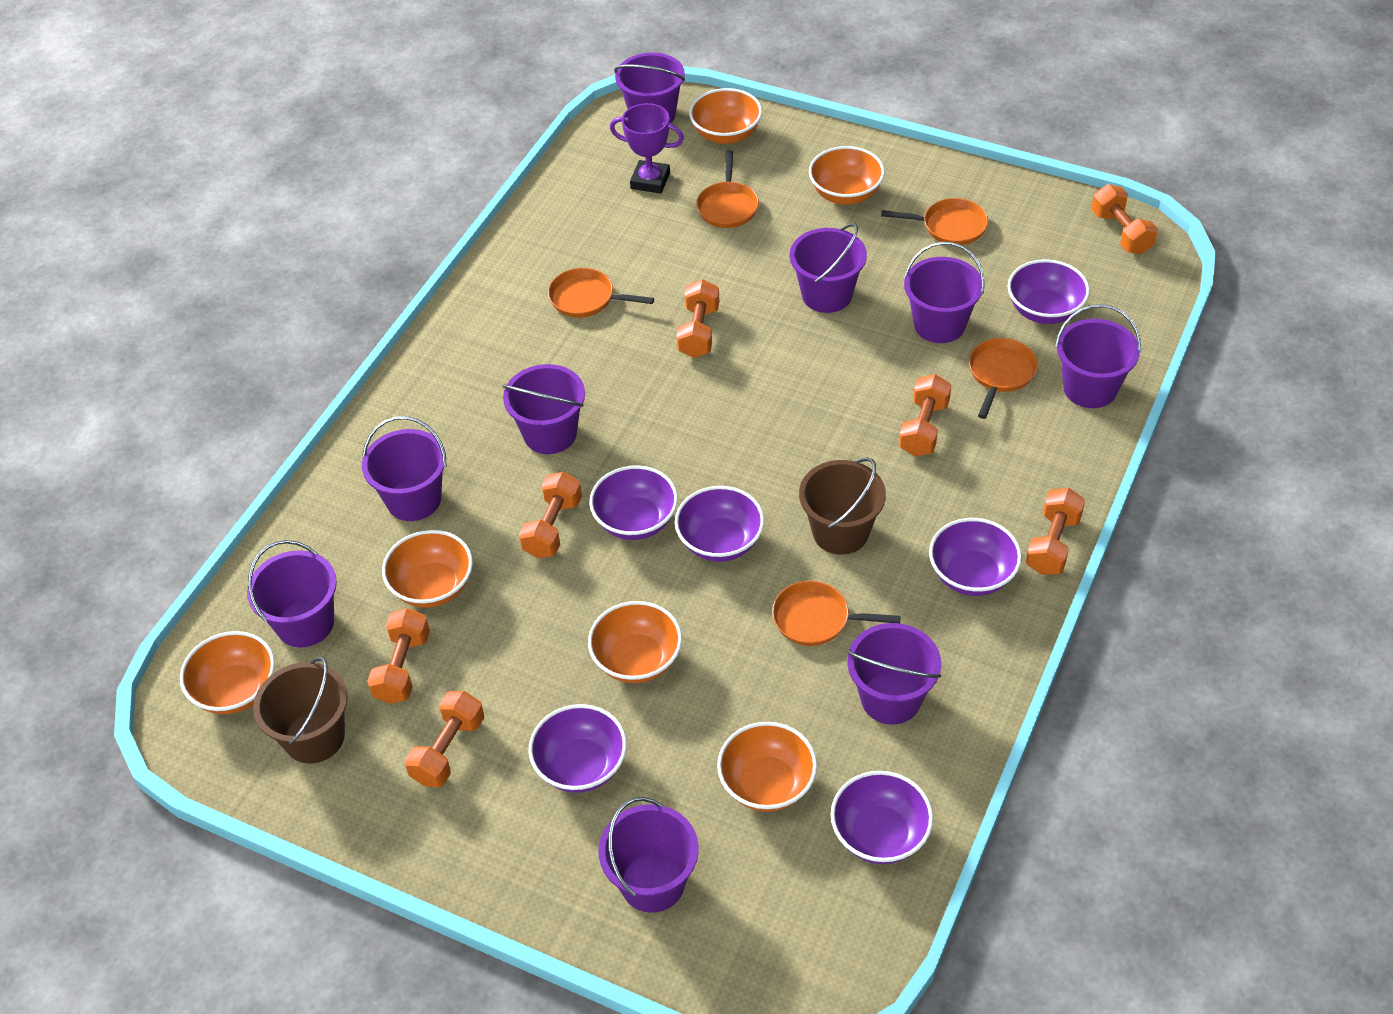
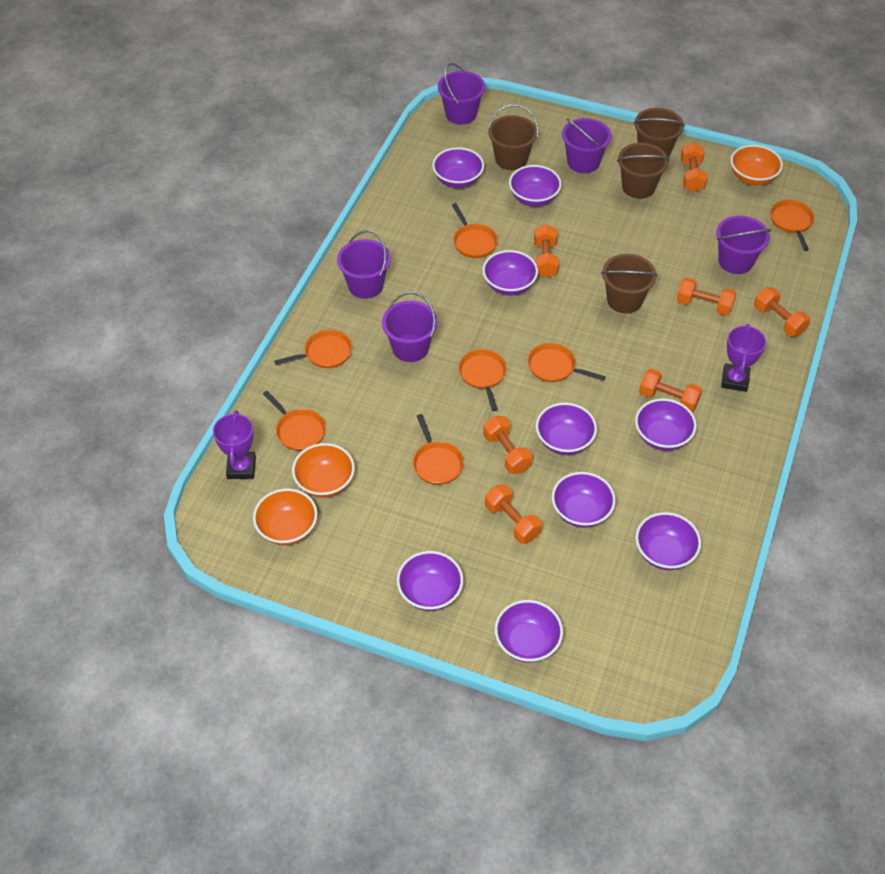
brown bucket: [253,657,348,764] [799,457,886,555] = 2 -> [488,105,538,170] [601,254,658,314] [617,143,670,199] [634,108,685,158] = 4
orange bowl: [180,631,275,714] [382,530,473,608] [588,601,682,683] [689,88,762,144] [717,722,817,812] [809,146,885,205] = 6 -> [253,488,317,545] [292,443,355,498] [731,145,783,185] = 3
orange pan: [548,268,654,318] [696,150,759,228] [772,581,901,646] [881,198,988,245] [969,338,1038,419] = 5 -> [263,391,326,451] [274,330,352,368] [413,414,464,485] [452,203,498,258] [458,349,507,411] [528,343,605,382] [770,200,815,251] = 7
purple bowl: [529,704,627,793] [589,465,678,540] [675,486,764,562] [831,771,933,864] [929,518,1022,596] [1007,259,1090,324] = 6 -> [397,551,463,611] [432,147,484,188] [482,250,538,295] [495,600,563,663] [509,165,561,206] [536,403,597,455] [552,472,616,528] [635,399,697,451] [636,512,701,570] = 9
purple bucket: [247,540,337,647] [362,416,447,521] [502,364,585,454] [599,797,699,913] [614,53,685,123] [790,223,867,313] [847,623,941,724] [904,242,985,343] [1055,304,1141,408] = 9 -> [337,230,391,299] [382,292,438,362] [438,63,485,125] [562,118,612,173] [716,216,771,274] = 5
purple trophy: [610,103,684,193] = 1 -> [213,410,256,479] [721,324,766,392] = 2

